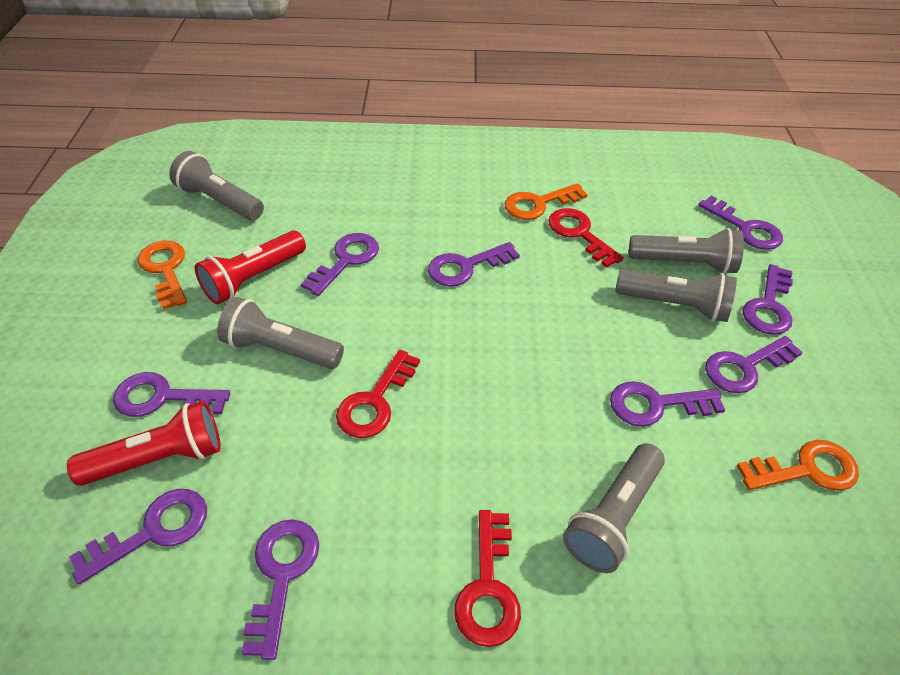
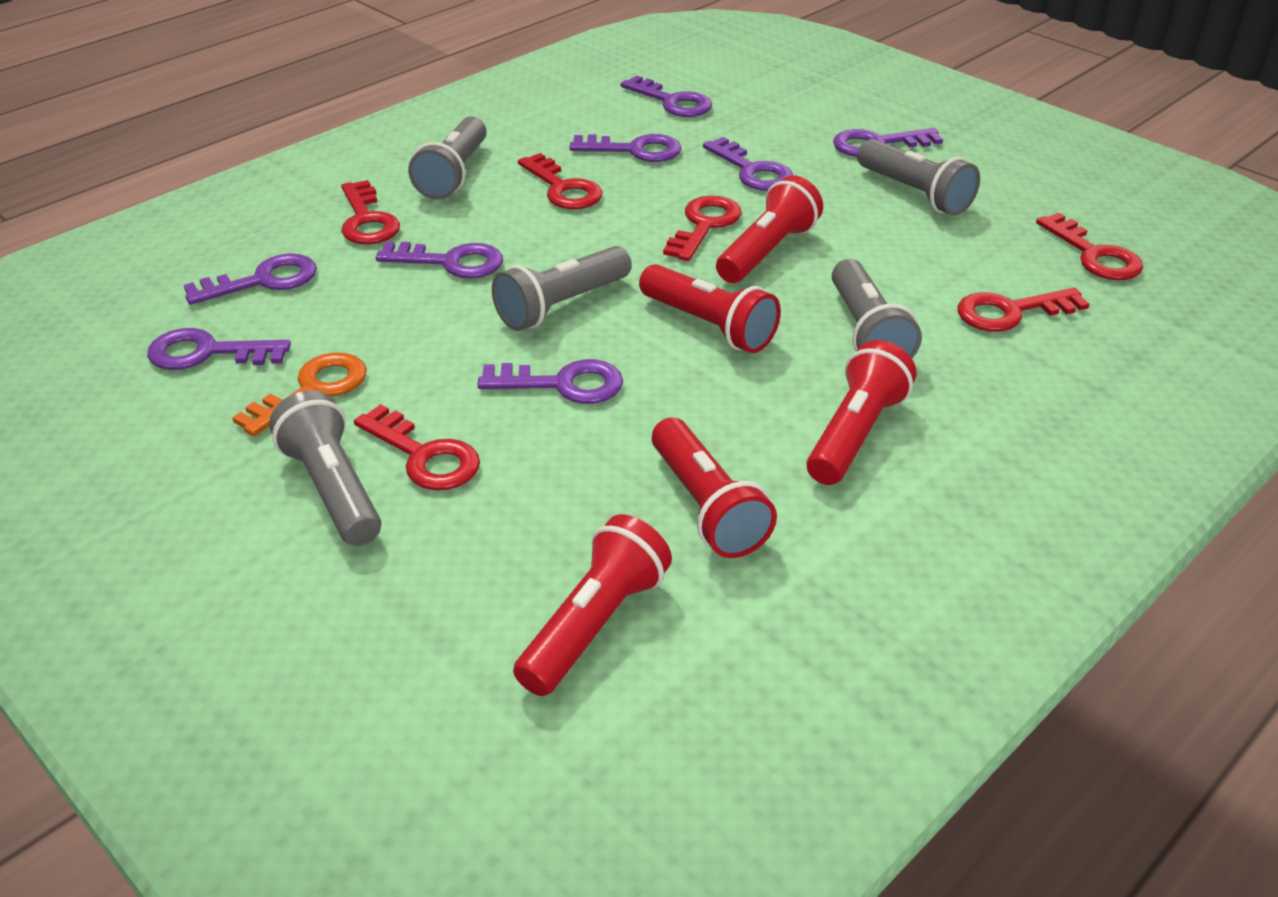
orange key: [138,241,187,310] [505,183,588,220] [737,440,859,491] = 3 -> [232,352,367,436] = 1
purple key: [69,489,207,584] [113,372,230,417] [242,519,319,660] [301,233,379,296] [428,242,520,287] [610,381,725,427] [698,195,783,250] [705,336,803,393] [743,264,793,335] = 9 -> [147,328,291,370] [184,253,317,305] [376,242,503,278] [477,359,623,404] [569,134,681,162] [621,75,712,117] [703,137,793,191] [833,128,943,157] = 8
red flashlight: [67,401,221,486] [195,231,306,304] = 2 -> [513,514,672,696] [639,264,781,353] [652,418,777,558] [716,176,823,283] [807,340,916,485] = 5
red key: [336,349,420,438] [454,510,521,647] [548,208,624,268] = 3 -> [341,180,400,244] [354,404,480,490] [518,153,602,209] [663,195,742,261] [958,288,1089,332] [1036,213,1143,280] = 6

